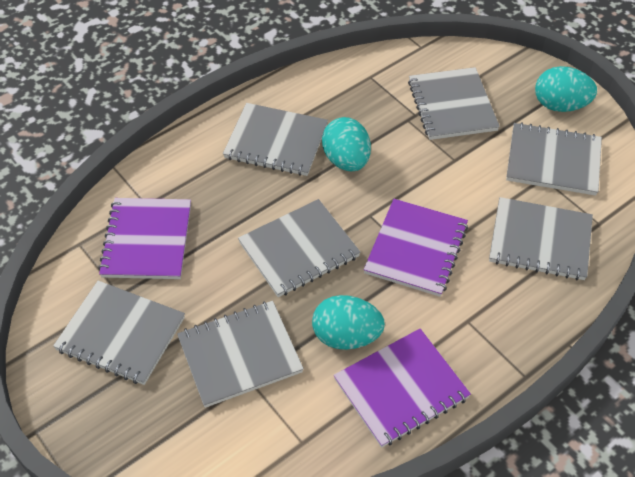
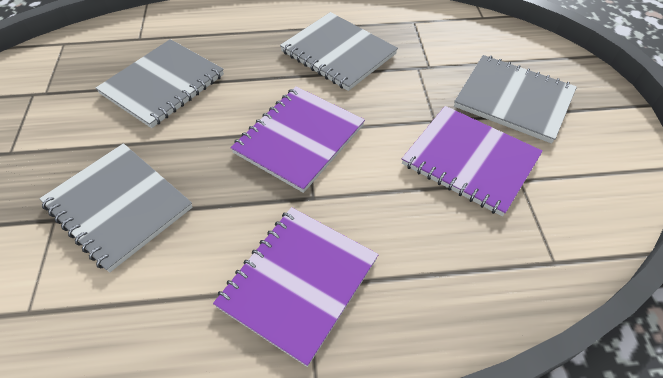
grey notebook: [53,281,185,385] [177,301,304,408] [223,103,328,176] [238,199,361,297] [408,67,500,140] [489,197,593,280] [506,122,602,196] = 7 -> [39,143,193,273] [96,39,224,128] [280,12,398,91] [454,55,577,144] = 4
turquoise egg: [312,295,385,350] [322,117,371,171] [535,66,597,112] = 3 -> none = 0

